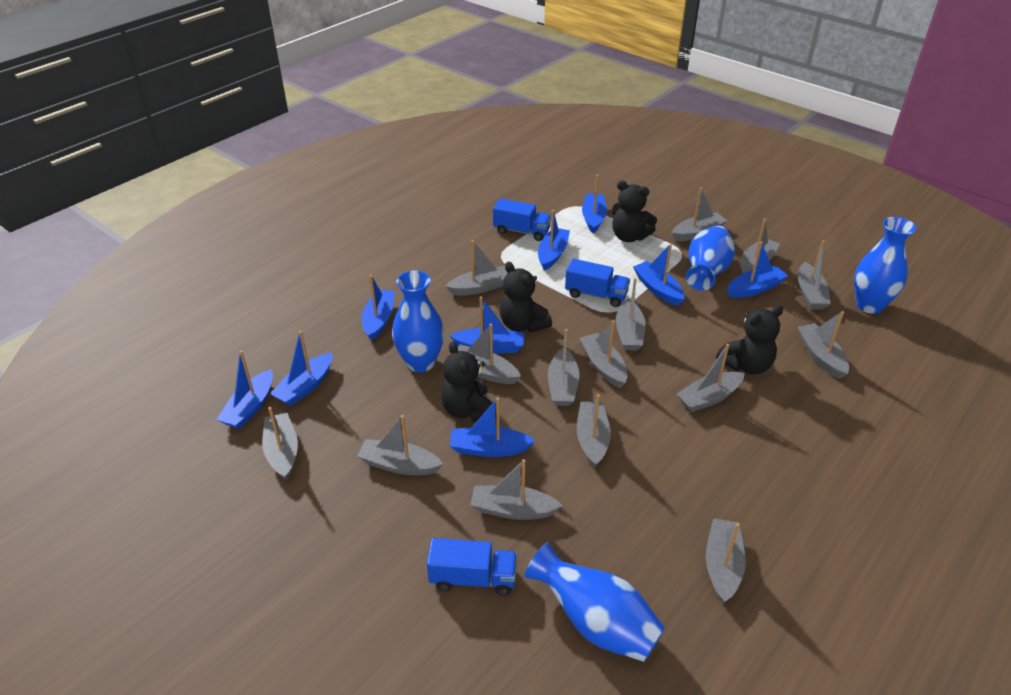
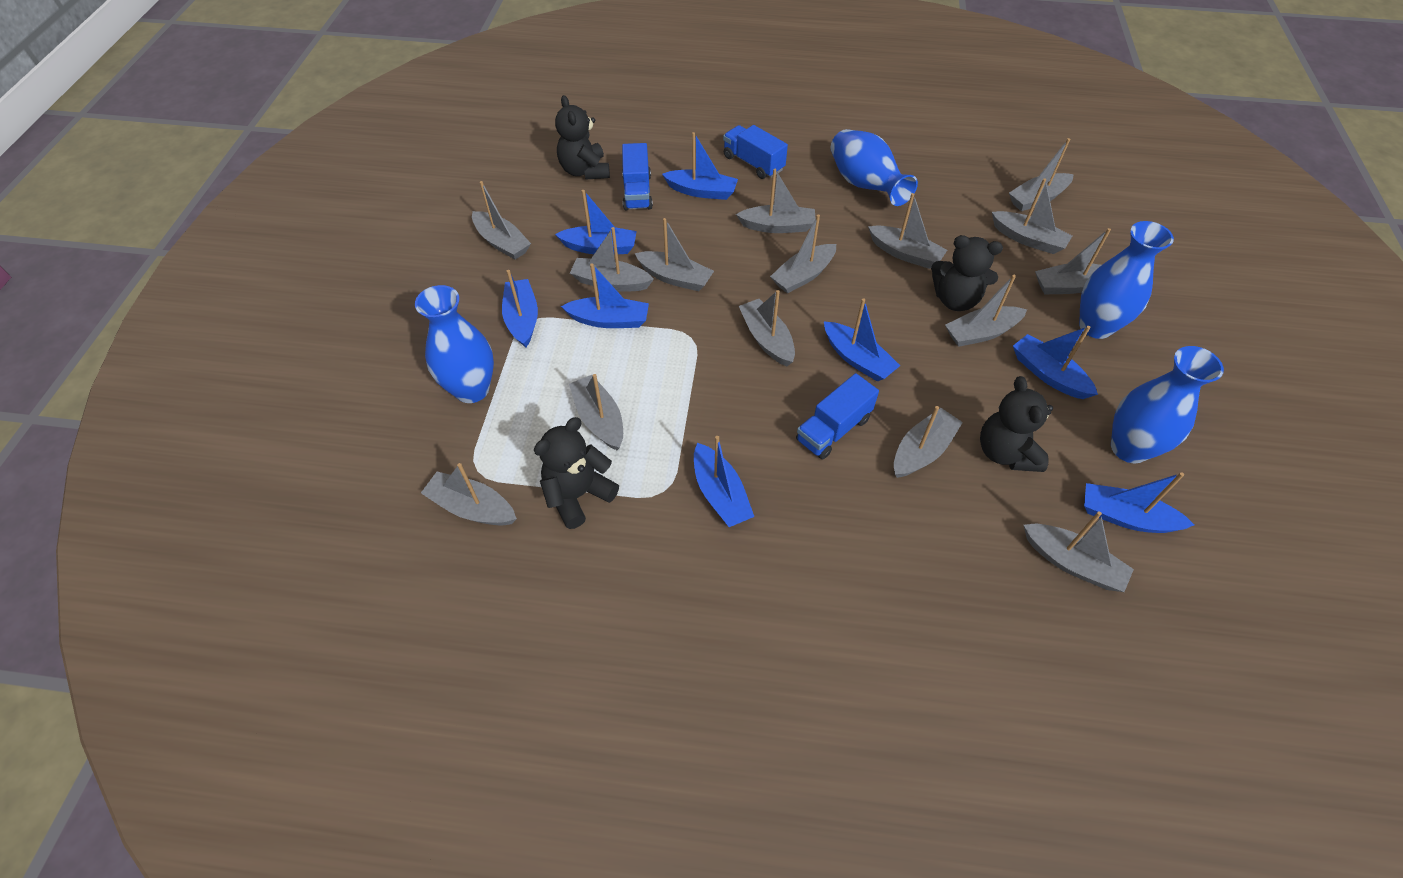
blue boat: [217,350,273,429] [270,331,332,406] [362,275,395,341] [450,296,524,354] [450,398,535,457] [538,210,570,270] [582,175,607,233] [633,244,684,306] [727,241,788,298] = 9 -> [502,270,538,347] [555,190,637,254] [561,263,649,328] [662,132,738,200] [694,436,754,527] [824,298,900,382] [1013,326,1098,399] [1084,472,1194,533] = 8

